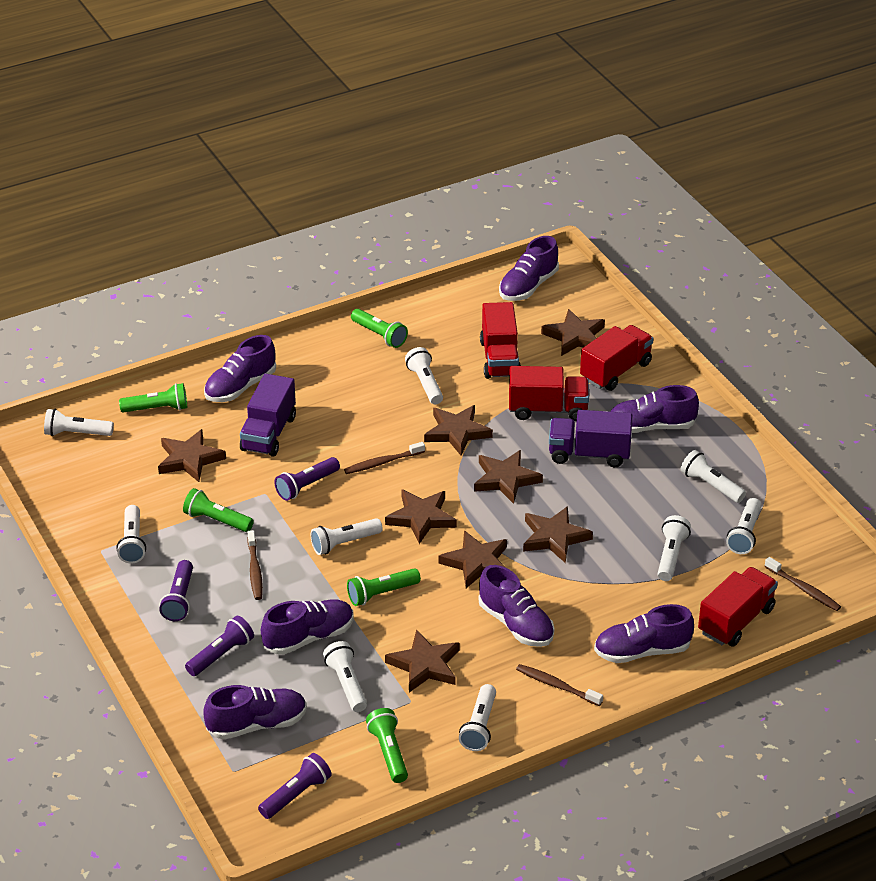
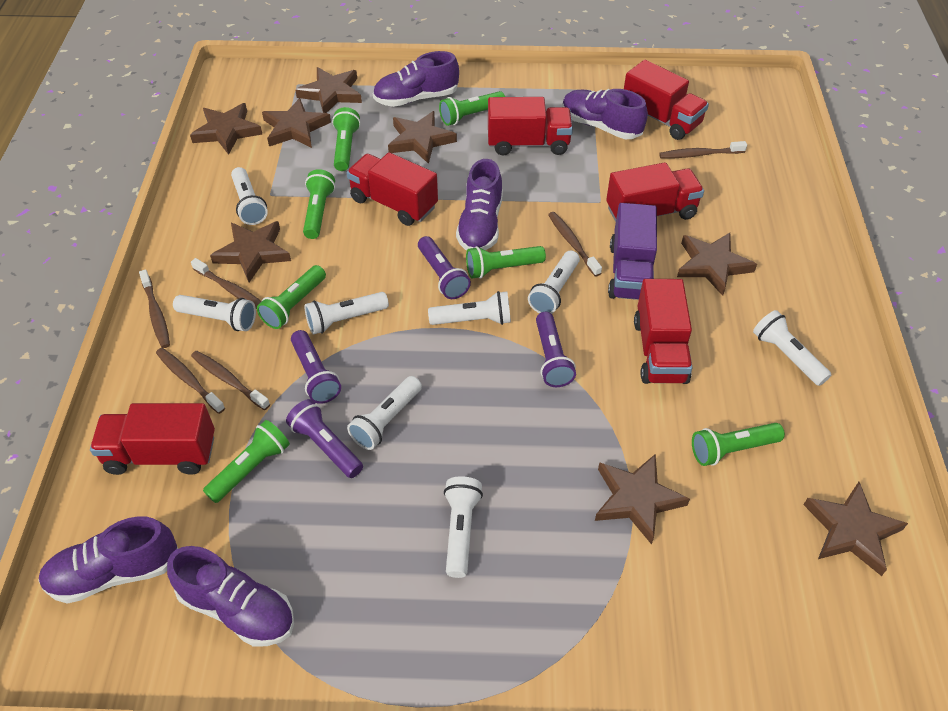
brown toothbrush: [247,530,263,600] [344,442,425,474] [516,664,603,706] [764,557,841,611] = 4 -> [139,269,170,348] [156,348,225,414] [191,258,262,309] [191,351,270,410] [548,212,602,277] [659,141,747,159] = 6
green flashlight: [119,383,187,413] [183,488,254,532] [347,568,421,606] [351,309,408,348] [366,708,408,783] = 5 -> [203,420,290,503] [257,265,326,329] [303,169,335,239] [332,107,361,171] [439,91,505,126] [466,246,546,279] [692,423,785,466] = 7
purple shoe: [204,335,276,402] [204,685,307,740] [261,599,354,655] [479,565,554,647] [499,236,559,301] [594,604,694,663] [611,385,699,433] = 7 -> [38,516,178,604] [167,546,294,646] [373,51,459,107] [456,159,503,251] [562,89,648,139] = 5
purple truck: [240,374,296,457] [549,410,632,467] = 2 -> [608,203,657,300] = 1
red truck: [480,302,521,379] [509,366,589,421] [580,325,653,391] [698,567,778,647] = 4 -> [90,403,215,475] [347,152,438,226] [488,97,573,155] [606,162,704,222] [624,60,709,140] [634,279,693,384] = 6
white flashlight: [44,409,114,436] [116,505,146,563] [311,518,383,555] [323,641,367,712] [405,347,443,404] [459,684,496,751] [658,515,691,581] [681,450,746,503] [726,498,761,554] = 9 -> [173,295,256,331] [231,167,268,225] [304,292,389,334] [347,376,422,450] [428,291,511,325] [444,476,483,578] [528,250,580,314] [753,310,831,386] = 8

